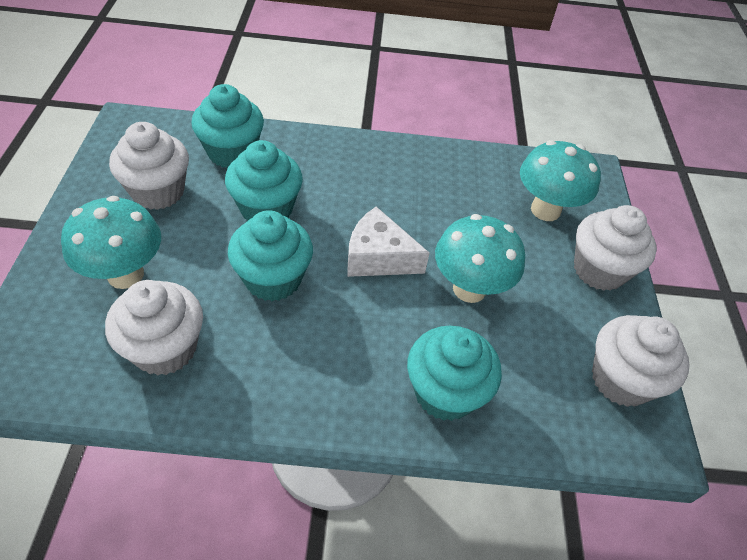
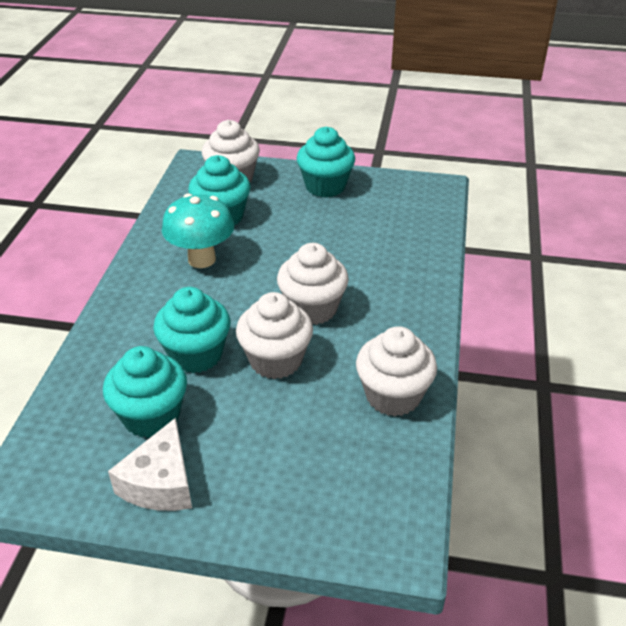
turquoise mushroom: [61,196,161,289] [435,214,525,303] [520,140,601,221] = 3 -> [162,193,234,268] = 1

